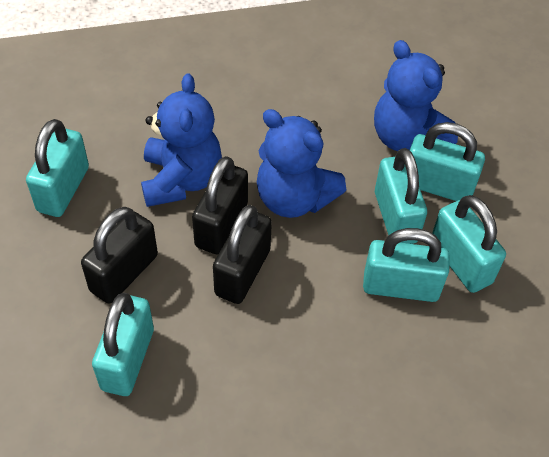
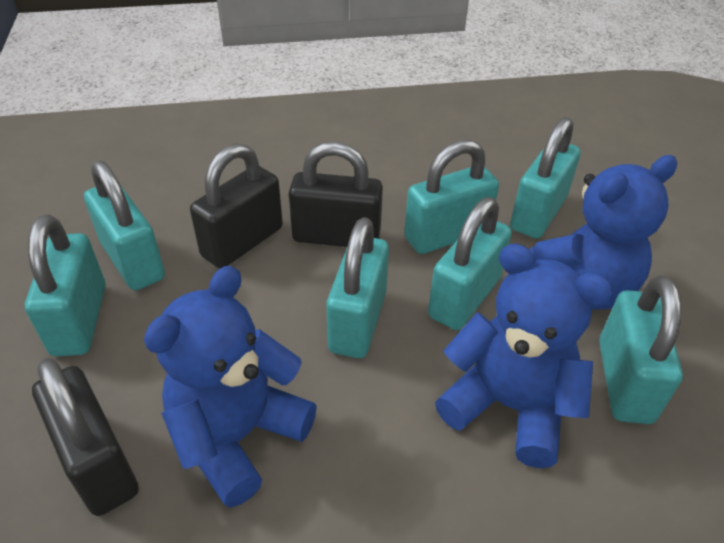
turquoise padlock: [26,119,89,217] [92,293,154,396] [363,228,450,302] [375,148,427,244] [410,122,485,201] [432,195,506,293] = 6 -> [25,215,105,357] [84,161,165,290] [326,217,389,358] [404,140,499,254] [428,197,512,330] [510,117,581,239] [599,275,683,424] = 7

